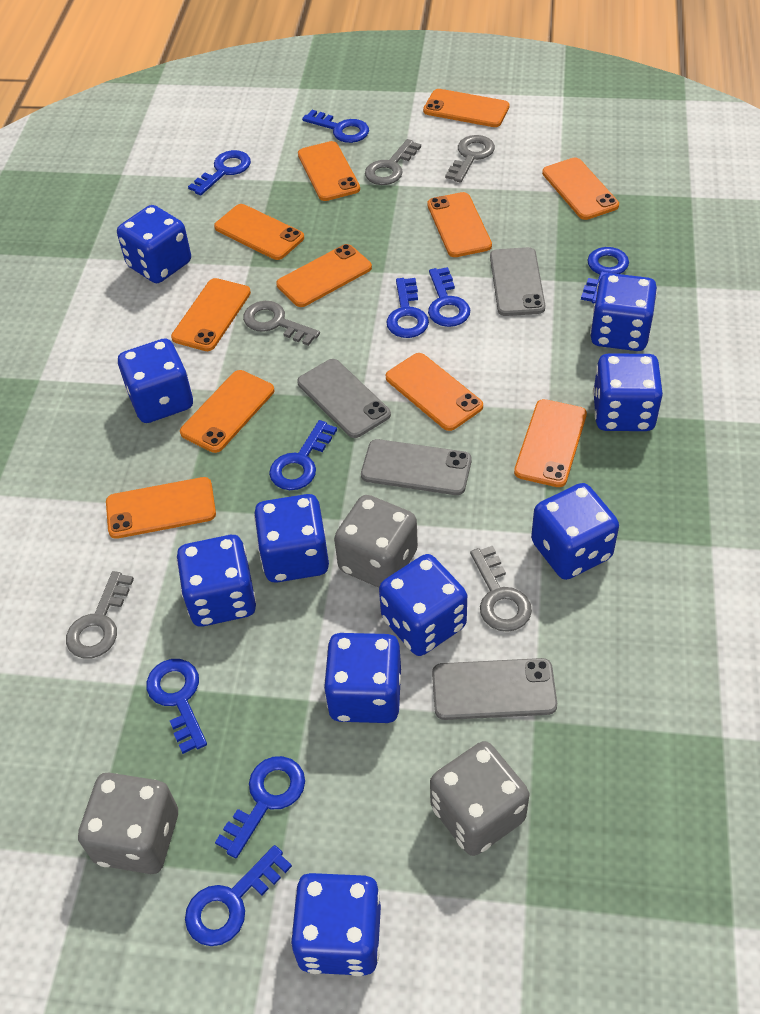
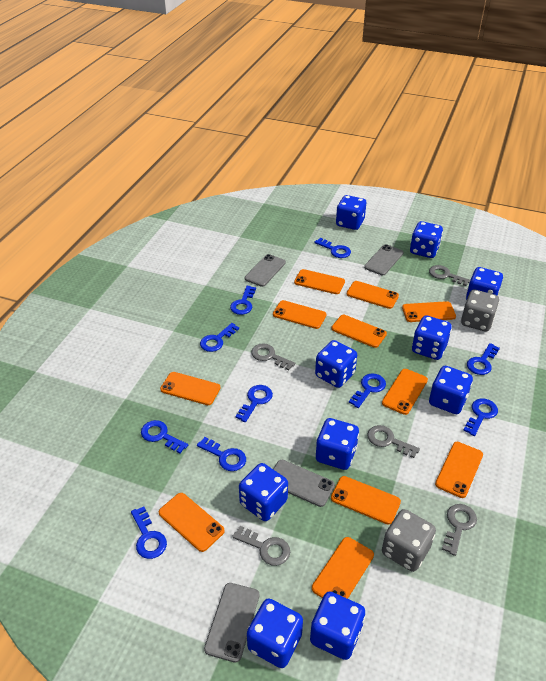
blue key: [146,659,207,754] [185,845,292,946] [188,150,251,196] [215,756,305,858] [269,420,337,490] [302,110,369,143] [386,278,429,338] [428,267,470,327] [581,247,629,304] = 9 -> [131,506,167,559] [141,420,188,453] [197,437,246,471] [200,323,239,352] [230,286,256,315] [235,385,273,422] [315,238,351,258] [349,374,386,408] [463,399,498,436] [467,343,500,375] = 10
grey dice: [78,773,178,874] [334,495,418,588] [430,741,529,856] = 3 -> [382,509,436,572] [461,290,499,332] = 2

